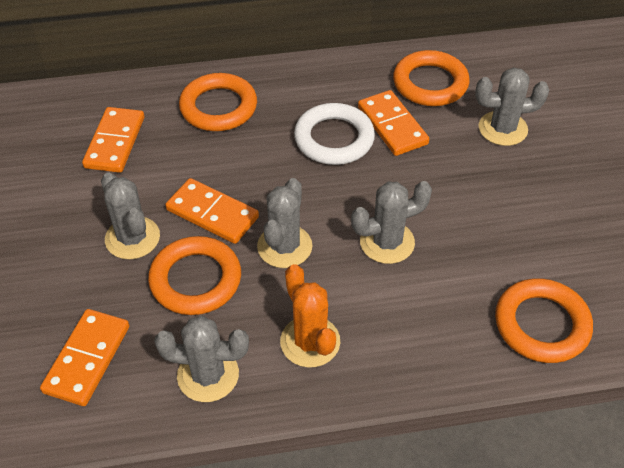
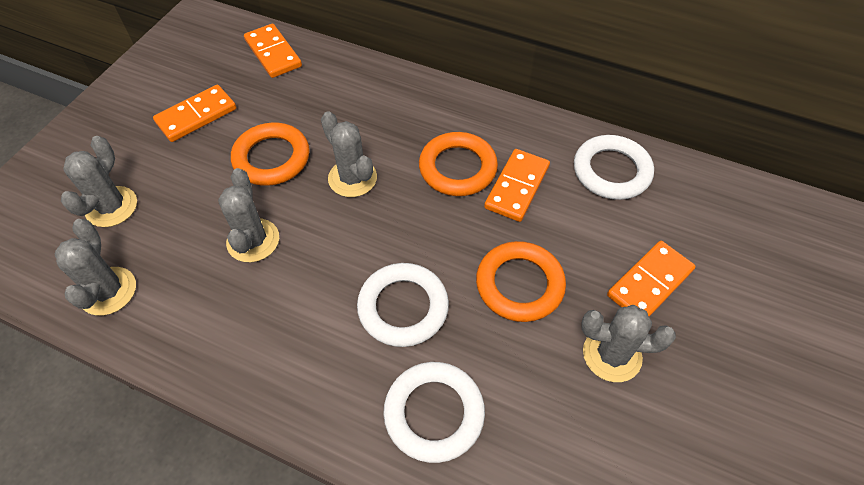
orange cactus: [280,264,340,368] = 1 -> none = 0
orange ring: [148,236,241,315] [179,73,257,131] [393,50,470,106] [495,278,593,363] = 4 -> [231,123,310,186] [419,132,498,196] [476,241,566,322] = 3
white ring: [294,103,375,165] = 1 -> [357,263,449,347] [383,362,485,463] [574,135,654,200] = 3

